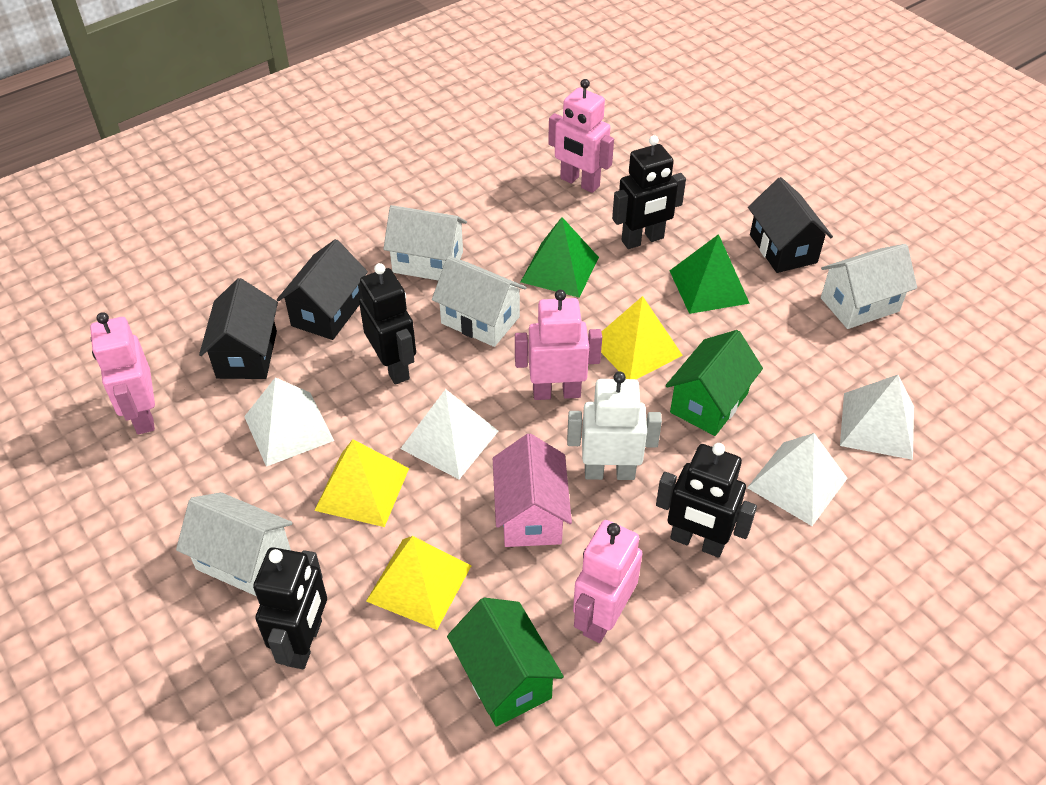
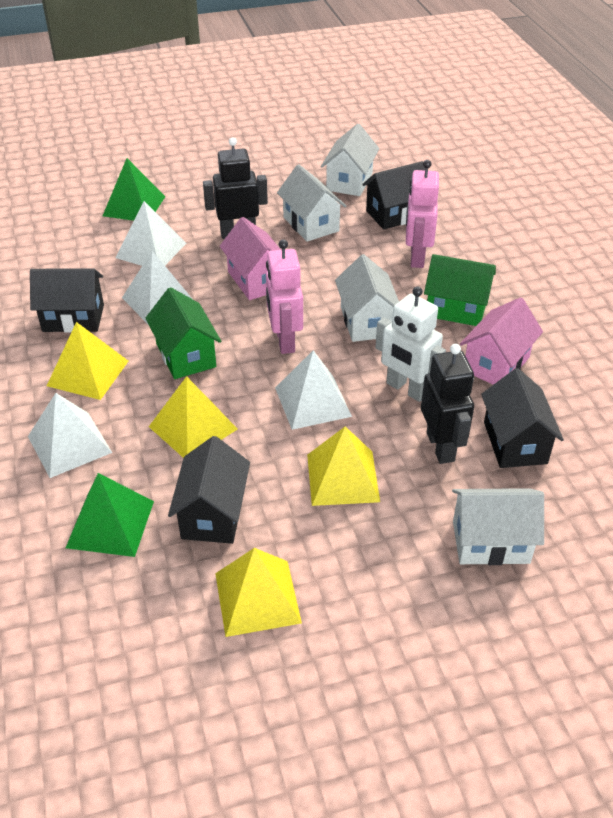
black house: [199,278,278,379] [277,239,368,340] [748,177,833,273] = 3 -> [30,268,104,333] [168,436,250,544] [362,161,425,229] [481,368,564,468] = 4
black robot: [253,547,327,669] [359,263,416,385] [612,135,686,249] [656,443,757,557] = 4 -> [203,137,268,239] [421,344,474,464] = 2
pink house: [493,433,572,547] = 1 -> [220,217,281,300] [460,297,543,385] = 2
pink robot: [90,312,155,434] [515,290,602,400] [548,79,614,193] [573,520,643,643] = 4 -> [266,239,303,354] [406,160,439,268] = 2
yellow pyramid: [314,439,409,527] [366,536,471,630] [601,296,683,379] = 3 -> [47,322,128,400] [149,376,237,458] [215,548,302,637] [307,427,380,506] = 4

